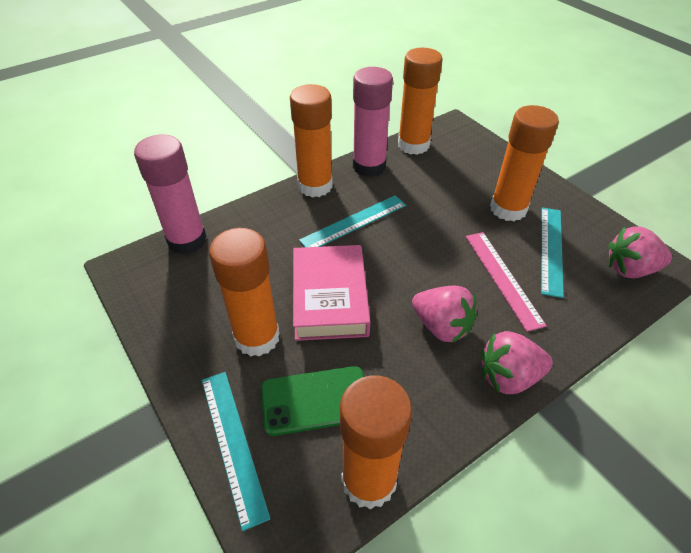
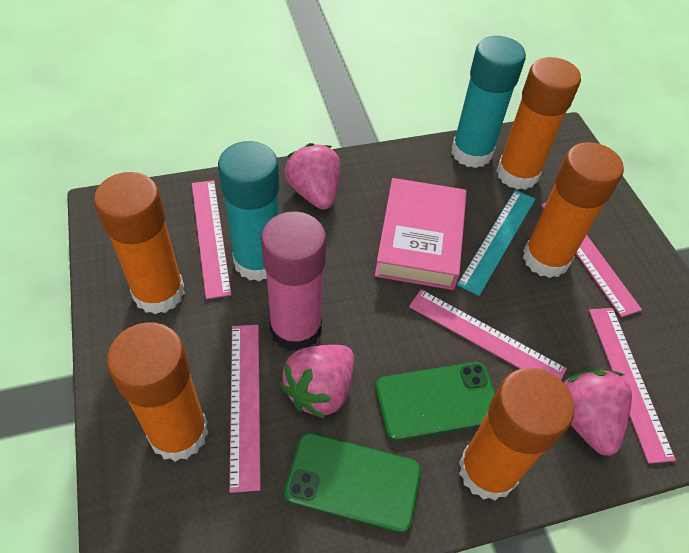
green phone: [261,366,364,436] = 1 -> [284,433,421,533] [376,362,495,441] = 2
pink glue stick: [134,135,207,254] [353,67,393,177] = 2 -> [261,211,327,351] = 1
pink ruler: [466,232,547,332] = 1 -> [192,180,232,299] [229,325,261,493] [409,289,567,380] [541,203,642,317] [589,308,676,464] = 5
turquoise glue stick: none = 0 -> [218,141,279,281] [451,36,526,168] = 2
turquoise ruler: [202,372,270,531] [299,195,406,247] [541,207,564,298] = 3 -> [457,190,535,296] = 1

